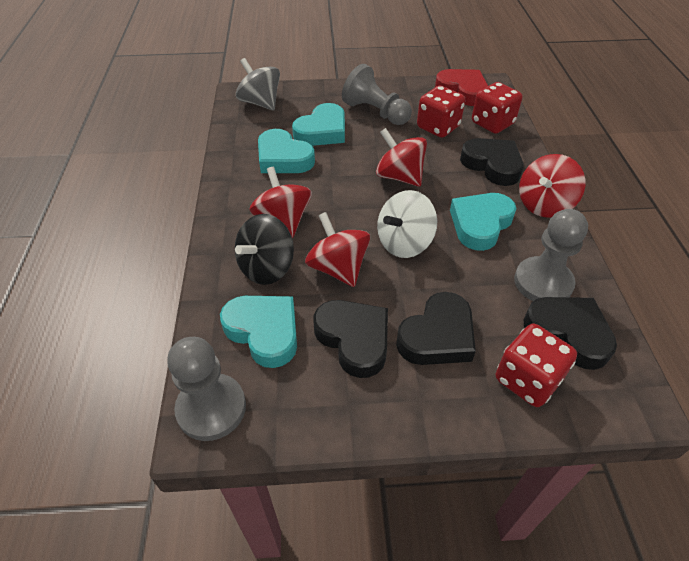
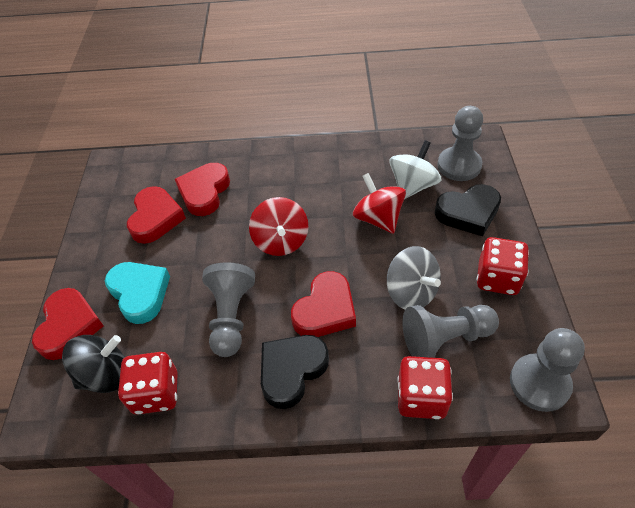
black heart: [314,300,388,378] [396,292,476,365] [460,138,524,186] [524,297,617,370] = 4 -> [261,335,329,409] [435,184,501,236] = 2
grey pawn: [167,337,246,441] [342,64,412,125] [514,209,588,301] = 3 -> [202,262,255,357] [402,305,499,358] [437,106,483,181] [510,328,585,412] = 4
red heart: [435,69,488,106] = 1 -> [32,288,103,360] [127,186,186,244] [175,163,230,216] [291,271,356,337] = 4
red spinning top: [249,167,312,238] [305,212,370,287] [376,128,427,187] [519,154,585,218] = 4 -> [249,197,308,256] [353,173,406,234] = 2
turquoise heart: [220,296,297,368] [258,129,315,173] [292,103,345,146] [450,193,517,251] = 4 -> [105,262,170,324] = 1

